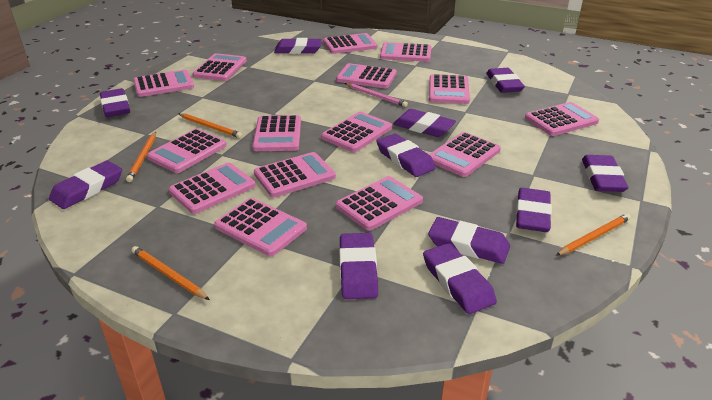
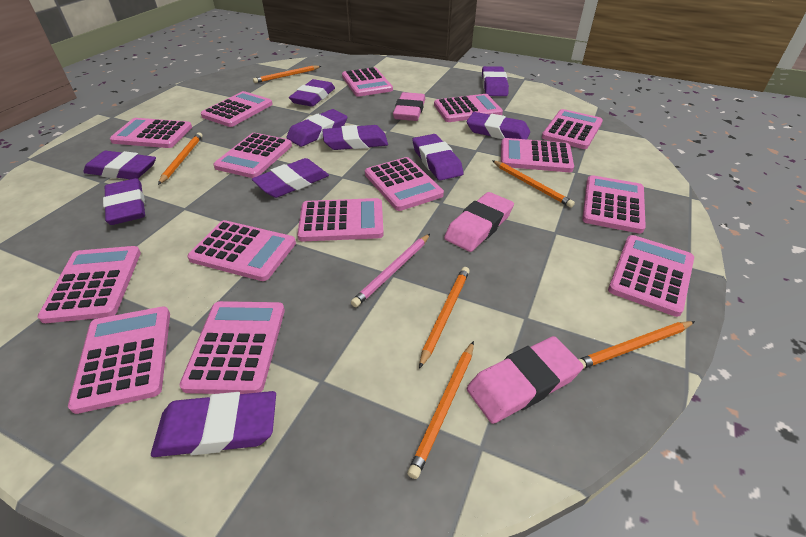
orange pencil: [126,132,156,182] [131,246,210,300] [178,113,242,138] [556,214,631,256] = 4 -> [158,132,203,185] [253,66,321,83] [407,341,474,479] [419,267,470,369] [492,160,575,208] [578,321,695,369] = 6
pink eraser: none = 0 -> [393,92,425,121] [444,192,514,252] [467,336,583,424] = 3
purple eraser: [49,160,122,209] [100,88,130,117] [274,38,322,54] [339,233,378,299] [377,133,436,177] [393,109,456,137] [423,243,497,314] [428,217,510,264] [486,68,525,93] [516,188,552,232] [582,155,629,192] = 11 -> [83,151,156,179] [103,178,145,225] [151,391,276,457] [252,158,329,198] [286,109,348,147] [289,79,335,107] [322,125,388,150] [412,134,463,180] [467,112,530,139] [482,66,509,96] = 10

